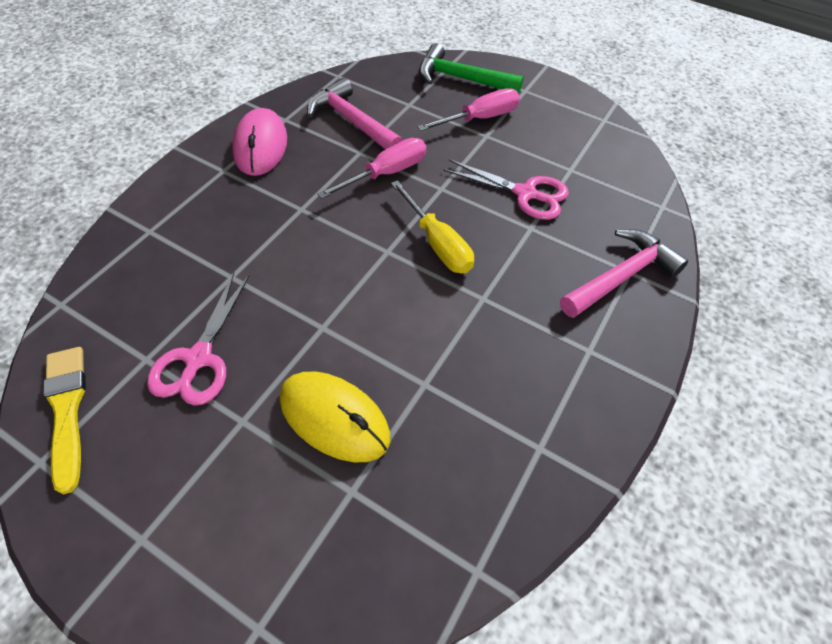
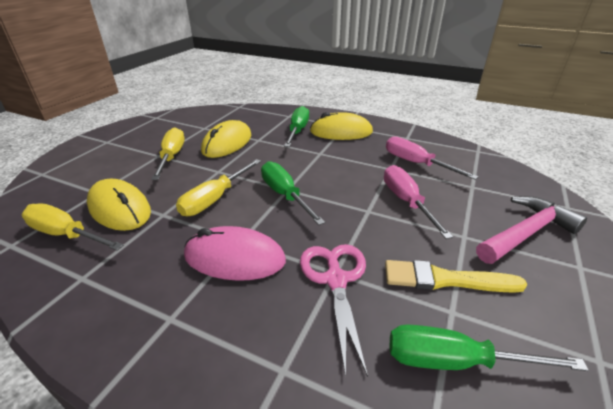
green hammer: [419,43,524,94] = 1 -> none = 0
green screwdriver: none = 0 -> [261,161,325,225] [284,106,309,147] [390,324,589,371] = 3
pink hammer: [307,78,403,149] [560,229,688,318] = 2 -> [476,196,587,264] = 1
pink scissors: [147,273,250,405] [443,159,569,220] = 2 -> [300,244,368,377] = 1
yellow mouse: [280,372,390,463] = 1 -> [87,179,151,231] [201,120,251,158] [310,112,373,140] = 3
yellow screwdriver: [391,180,474,273] = 1 -> [21,203,124,251] [151,127,185,180] [176,159,261,216] = 3

